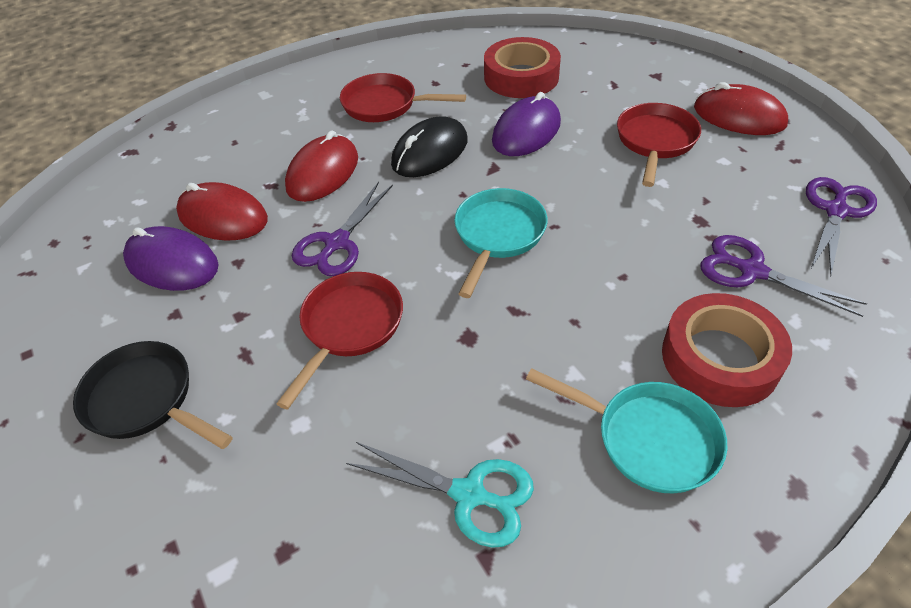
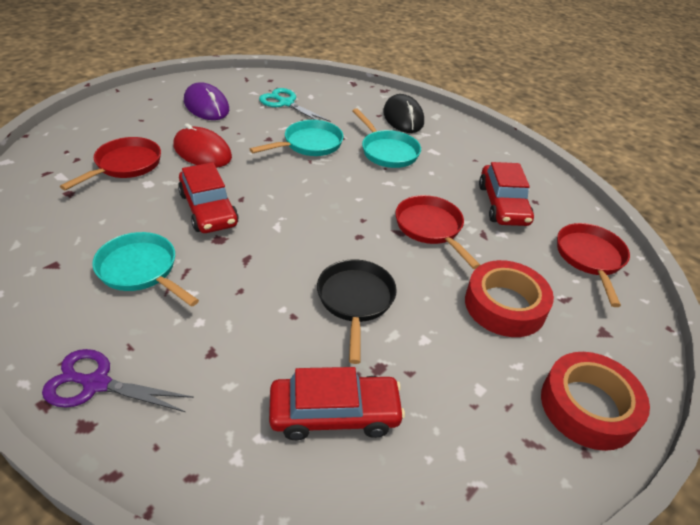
purple mouse: [123,226,219,291] [492,92,561,156] = 2 -> [184,82,229,120] = 1
purple scissors: [292,182,393,276] [700,235,867,317] [806,177,877,276] = 3 -> [42,349,194,412] = 1
red car: none = 0 -> [178,162,239,233] [269,367,405,440] [479,162,534,226] = 3
red mouse: [176,182,268,241] [285,131,358,202] [694,82,788,135] = 3 -> [173,123,232,168] = 1
turquoise pan: [454,188,548,298] [526,368,727,494] = 2 -> [92,232,199,307] [250,120,344,156] [352,108,421,168] = 3

